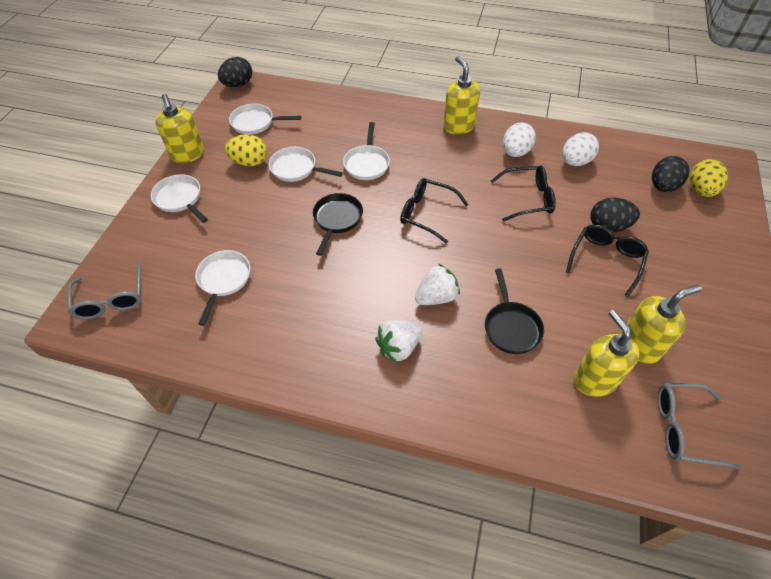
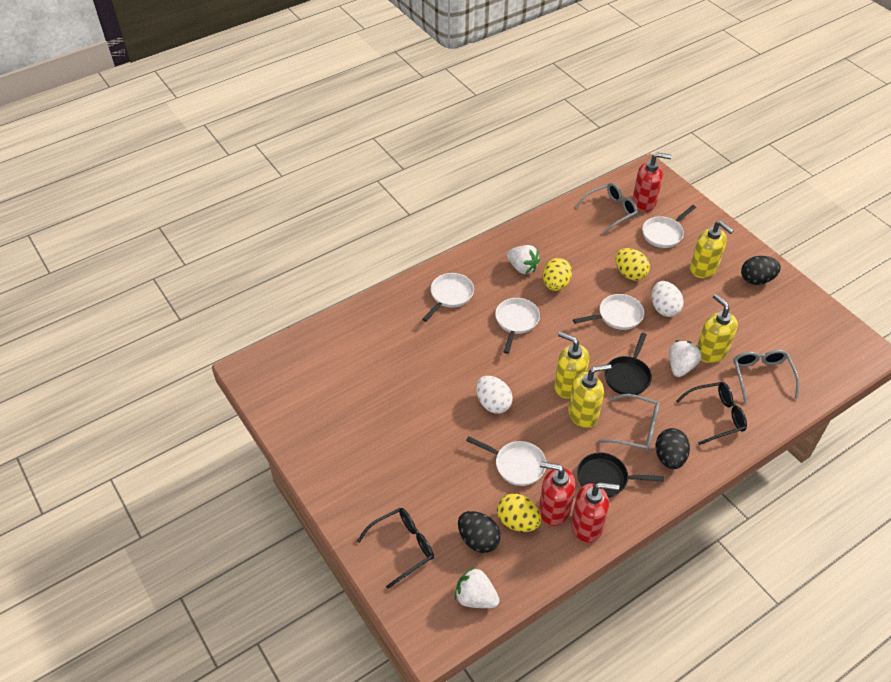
black glasses: [400,178,468,244] [491,166,556,222] [566,225,649,297] = 3 -> [357,508,434,589] [676,382,747,445] = 2
grey glasses: [67,263,142,320] [657,382,741,469] = 2 -> [576,183,638,234] [598,394,660,452] [733,350,800,402] = 3
red soap dispenser: none = 0 -> [539,461,576,526] [571,482,619,543] [632,152,672,212] = 3
white strawberry: [375,320,422,363] [415,264,460,305] = 2 -> [455,567,500,608] [507,245,540,274] [669,340,702,377] = 3
yellow egg: [225,134,267,166] [690,159,728,197] = 2 -> [497,493,541,532] [543,258,572,291] [615,248,650,281] = 3

